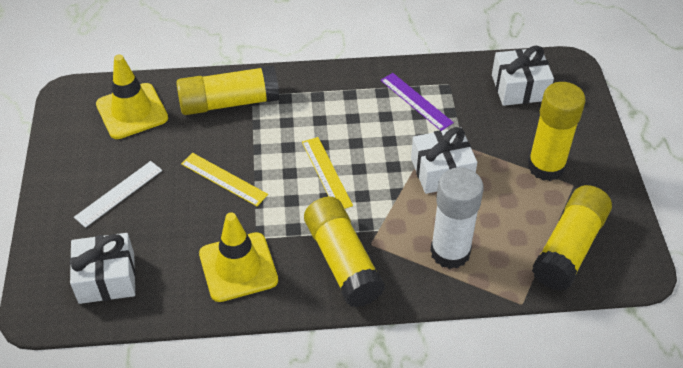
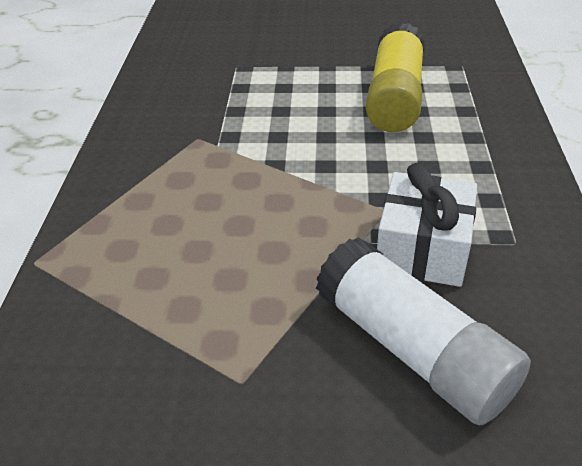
purple ruler: [381,73,454,131] = 1 -> none = 0
white gift: [70,233,136,304] [411,127,477,194] [492,46,554,106] = 3 -> [377,163,477,287] = 1
white ruler: [74,161,162,228] = 1 -> none = 0
yellow glue stick: [176,65,279,115] [304,196,385,307] [528,82,586,181] [532,185,612,291] = 4 -> [366,22,425,132] = 1
yellow ruler: [181,153,268,206] [302,137,353,209] = 2 -> none = 0
yellow traffic cone: [96,54,168,139] [199,213,278,302] = 2 -> none = 0

